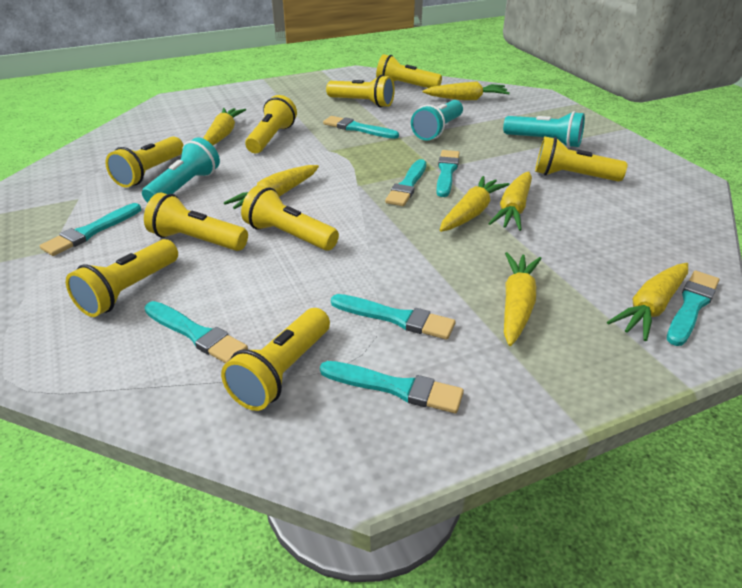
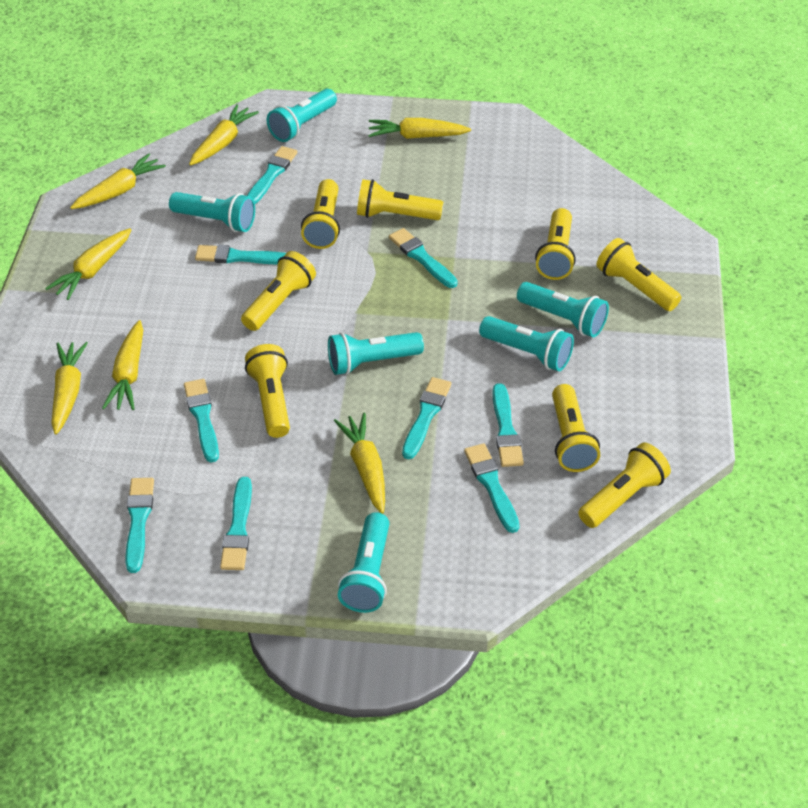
turquoise brush: [40,203,141,256] [144,301,248,363] [320,361,464,413] [323,116,399,139] [331,294,455,340] [385,159,426,206] [436,150,460,197] [667,271,719,346] = 8 -> [125,478,154,573] [184,379,219,462] [195,245,286,264] [220,477,252,570] [247,146,297,204] [389,228,458,288] [402,377,451,459] [464,443,520,533] [492,383,524,467] = 9
turquoise flashlight: [142,138,220,203] [411,100,463,141] [503,111,585,148] = 3 -> [169,192,255,232] [267,89,337,142] [328,332,424,375] [338,512,389,613] [479,316,574,371] [517,282,609,338] = 6
yellow flashlight: [66,239,178,317] [105,136,183,187] [144,193,248,251] [221,308,330,411] [241,185,339,251] [245,95,297,153] [326,75,395,108] [376,54,442,88] [535,136,627,182] = 9 -> [241,251,316,331] [245,344,290,438] [301,179,340,249] [357,179,443,220] [535,208,576,280] [552,384,600,472] [578,443,671,528] [596,238,681,311] = 8

